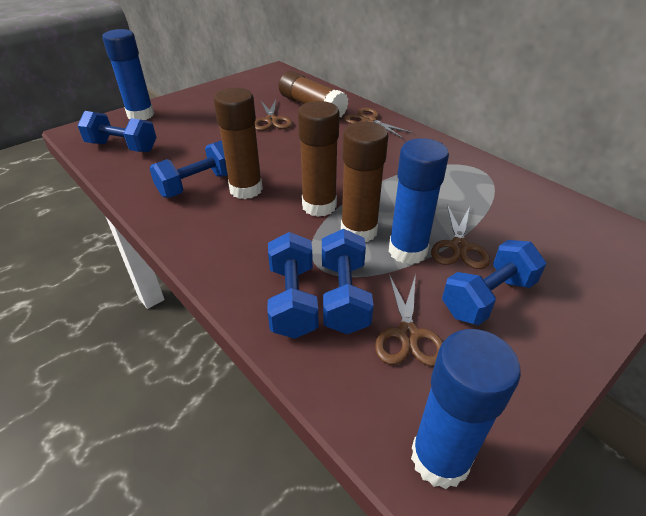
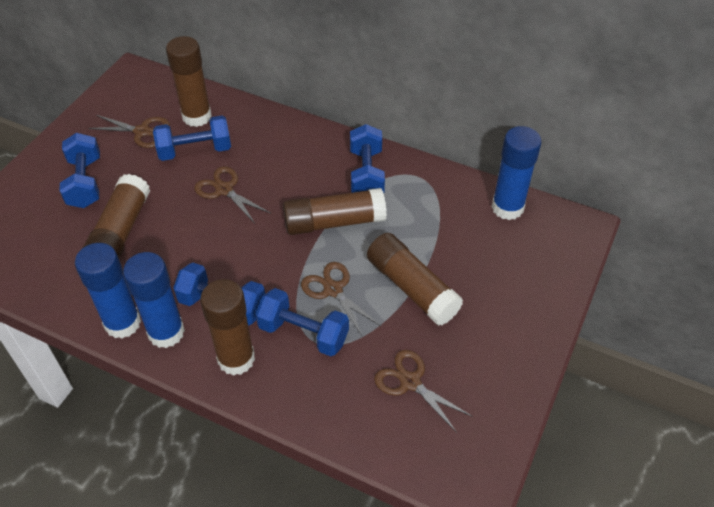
brown glue stick: [214,88,263,199] [279,71,348,117] [298,101,340,217] [341,122,388,242] = 4 -> [83,174,150,258] [166,36,212,127] [200,279,255,376] [283,188,387,235] [367,233,463,326] = 5

